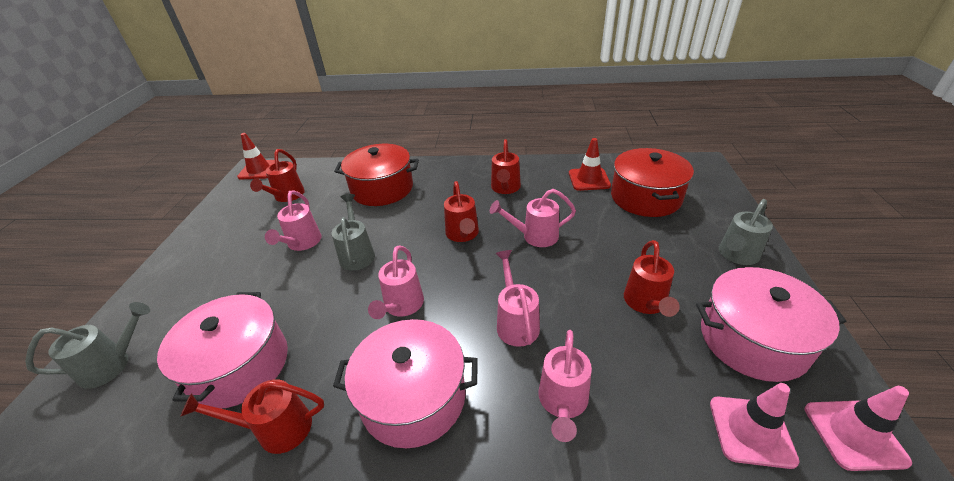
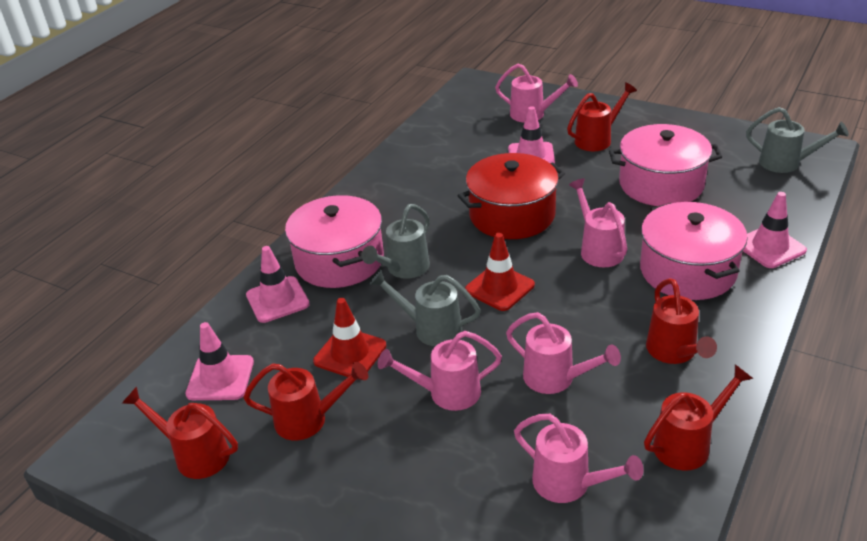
pink traffic cone: [710,383,799,469] [805,386,912,471] = 2 -> [186,322,254,400] [246,246,310,323] [508,106,555,164] [743,192,807,268] = 4
red pot: [334,144,419,206] [611,148,694,217] = 2 -> [457,153,565,239] = 1

